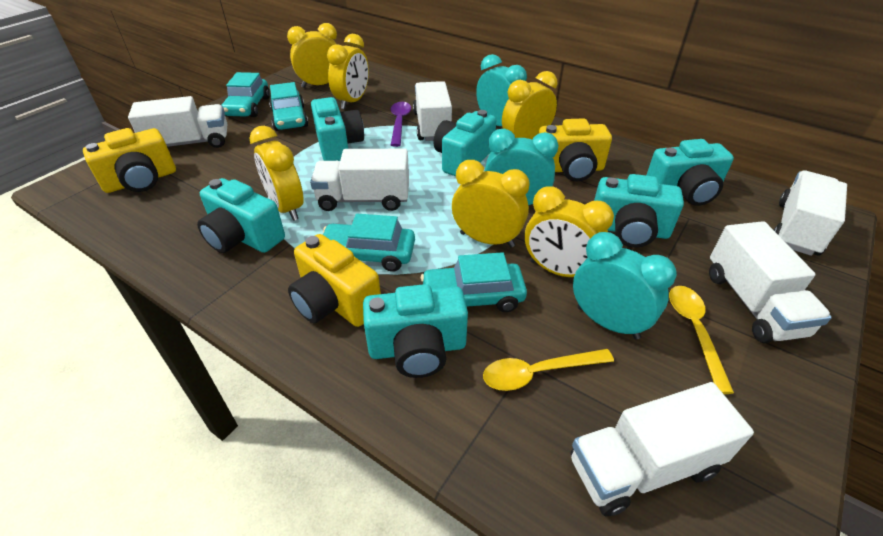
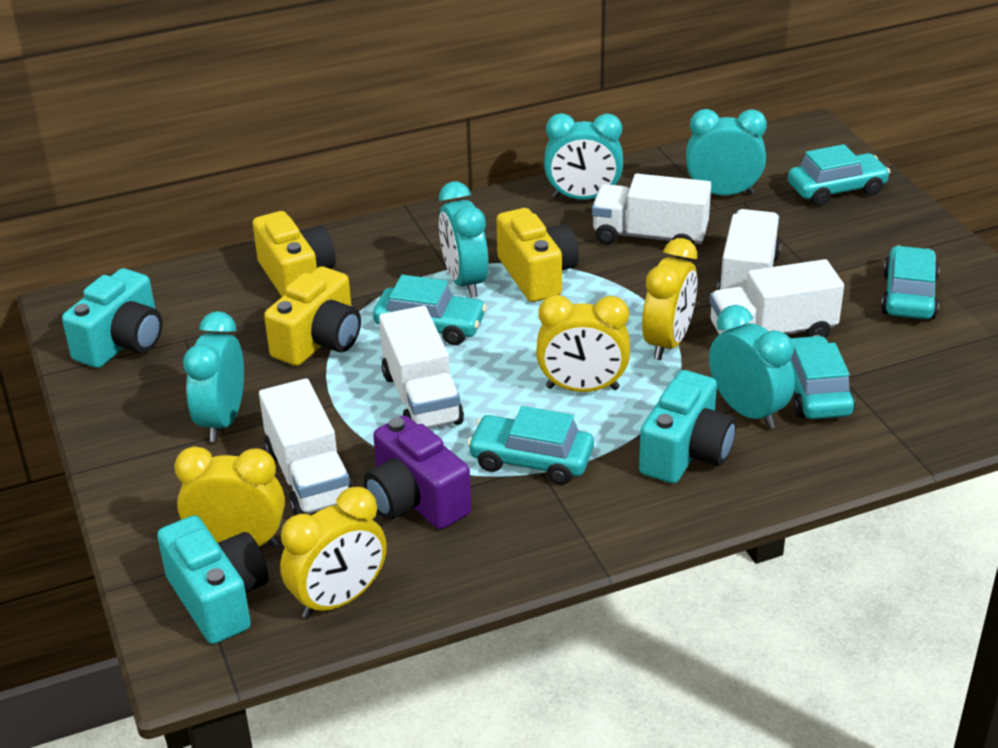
purple camera: none = 0 -> [364,416,471,529] = 1
purple spoon: [391,102,411,147] = 1 -> none = 0
turquoise camera: [197,178,285,253] [311,97,364,161] [363,284,468,378] [433,110,496,176] [594,174,684,248] [646,139,734,206] = 6 -> [62,268,163,368] [157,515,268,644] [639,370,736,483] = 3
turquoise car: [221,72,270,117] [269,82,308,131] [323,214,415,272] [421,252,527,312] = 4 -> [373,275,487,345] [467,406,594,485] [788,144,890,206] [790,335,855,419] [881,246,940,319] = 5
turquoise clock: [476,54,527,126] [485,129,558,205] [573,232,677,339] = 3 -> [183,311,244,442] [439,182,489,298] [544,113,623,200] [686,109,767,195] [709,305,795,429] = 5
white truck: [128,96,227,148] [310,149,409,211] [413,81,452,141] [571,382,754,516] [709,221,832,343] [774,171,847,256] = 6 -> [259,378,353,516] [379,306,464,429] [592,174,711,245] [710,259,844,338] [717,209,781,291] = 5
yellow clock: [249,126,303,221] [287,23,337,88] [327,34,369,109] [452,160,530,247] [502,71,557,140] [525,186,614,277] = 6 -> [174,446,285,548] [280,487,387,618] [536,295,630,392] [642,238,697,360] = 4
yellow spoon: [483,349,614,391] [669,286,734,394] = 2 -> none = 0

